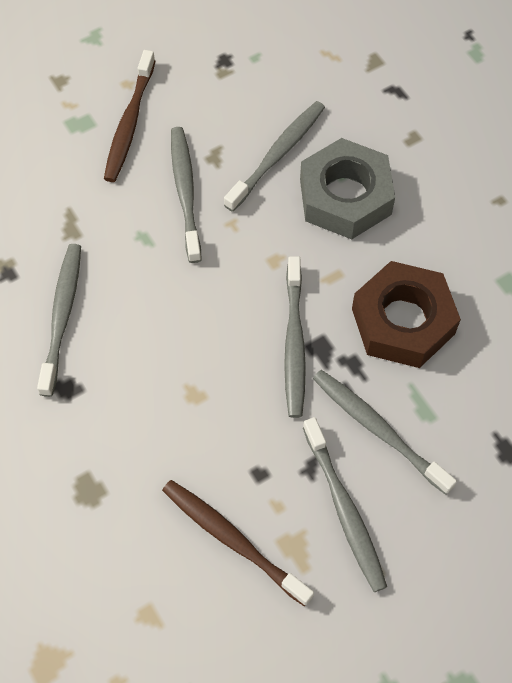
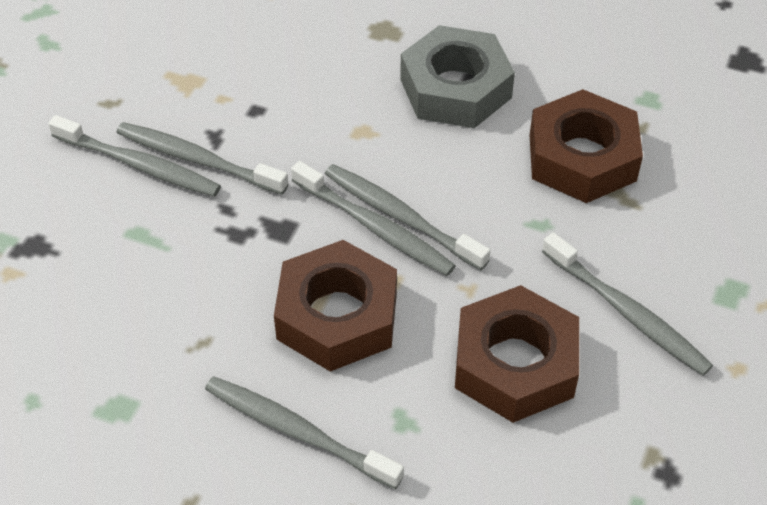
brown nut: [352,261,461,368] = 1 -> [274,240,397,372] [455,285,579,423] [530,89,643,203] = 3
brown toothbrush: [104,50,155,182] [162,480,314,607] = 2 -> none = 0

